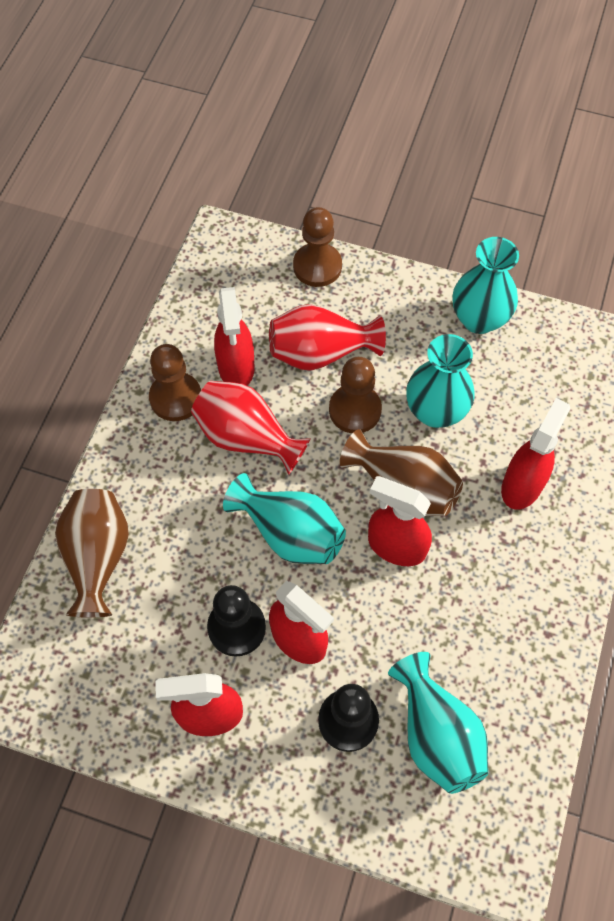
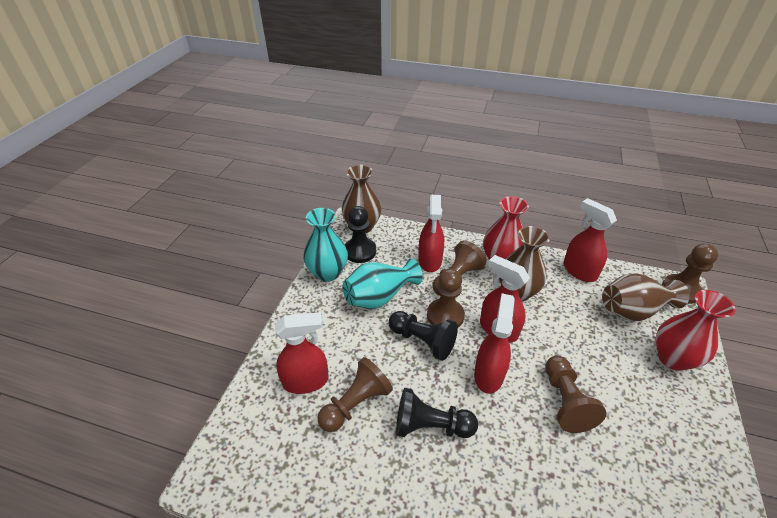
black pawn: [207,585,266,657] [318,684,379,752] = 2 -> [345,206,376,263] [389,311,458,361] [396,388,478,438] = 3
brown pawn: [149,344,201,421] [293,207,342,287] [329,357,382,433] = 3 -> [317,357,393,432] [427,268,465,328] [432,240,486,296] [545,356,607,433] [662,243,718,304] = 5
brown vase: [55,489,129,618] [340,429,463,516] = 2 -> [342,165,381,233] [499,226,550,301] [602,273,690,321] = 3
turquoise vase: [223,473,346,564] [388,652,488,794] [406,334,475,428] [453,237,519,334] = 4 -> [303,208,348,282] [343,258,423,309] = 2

